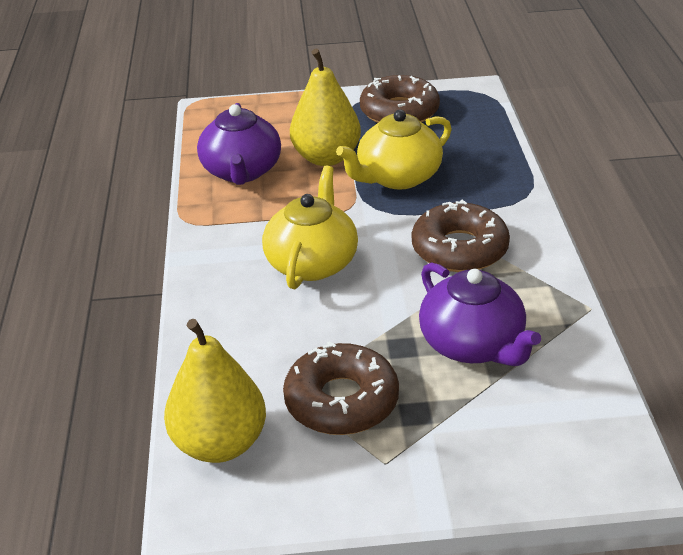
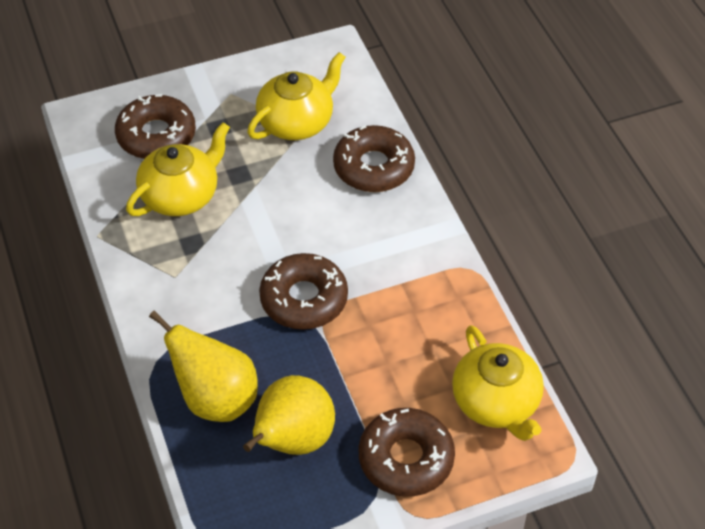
brown donut: [283,341,399,435] [360,75,440,123] [412,200,510,272] = 3 -> [115,94,196,159] [259,253,348,330] [333,125,415,192] [359,408,455,497] = 4
purple teapot: [197,103,281,185] [419,262,541,366] = 2 -> none = 0
yellow teapot: [262,166,358,289] [336,110,452,190] = 2 -> [126,122,230,216] [247,52,346,140] [452,325,544,441] = 3

